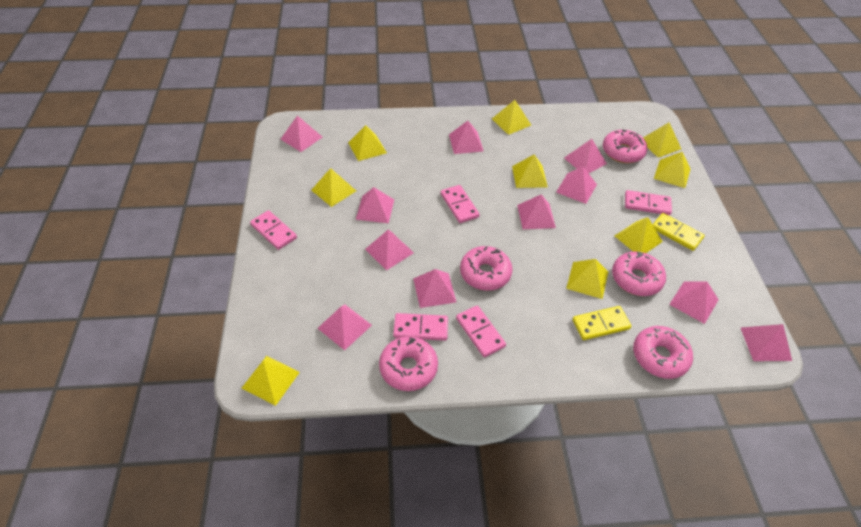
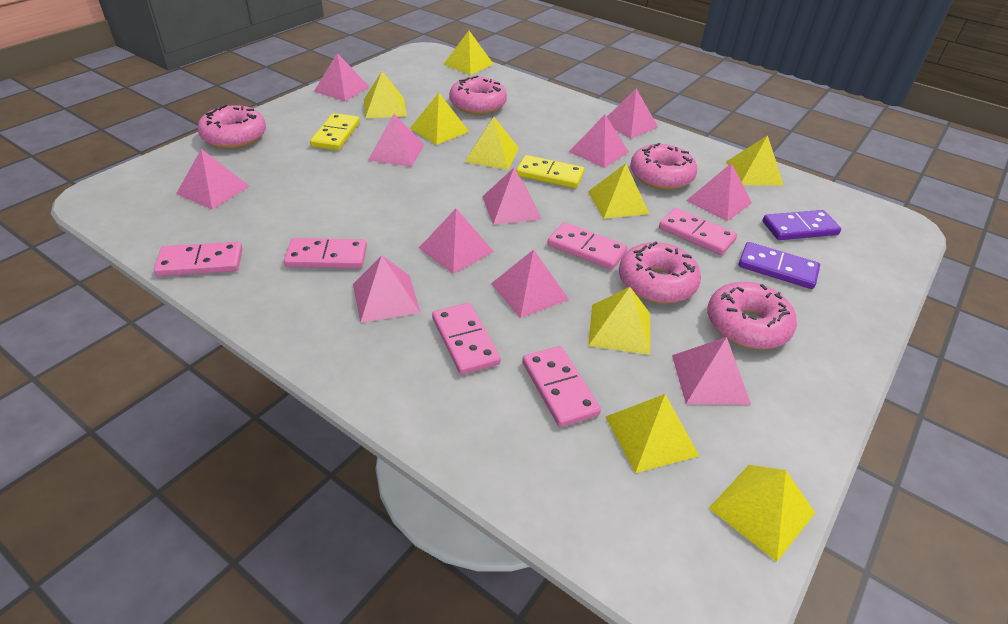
pink domino: [250,210,297,250] [393,313,448,341] [441,185,480,223] [456,305,506,357] [625,190,672,215] = 5 -> [154,242,242,276] [284,238,367,269] [432,303,501,375] [522,346,601,427] [547,222,627,270] [659,208,737,255] = 6
purple domino: none = 0 -> [739,242,820,289] [763,210,841,240] = 2

